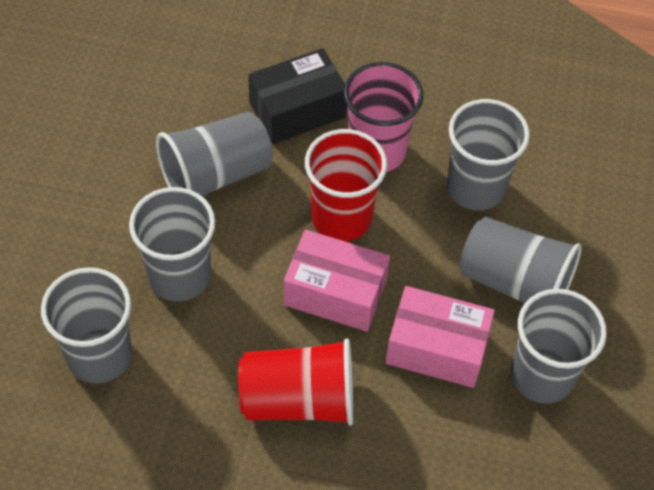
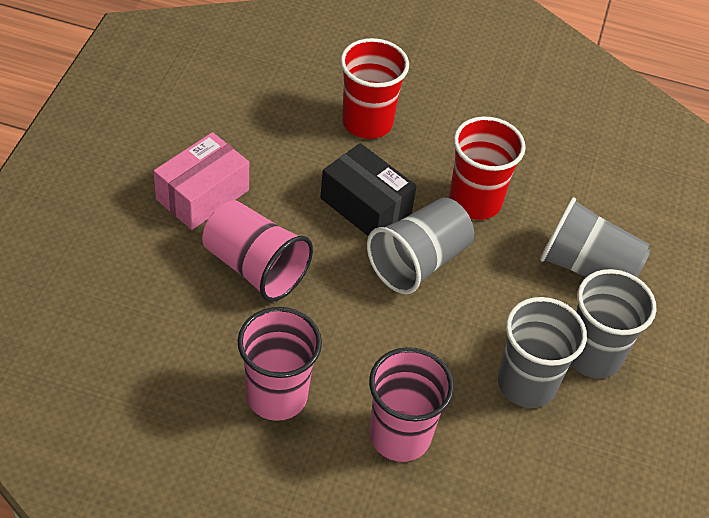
grey cup: [41,267,132,384] [129,187,215,302] [156,112,273,197] [446,99,530,211] [459,217,582,304] [511,289,607,404] = 6 -> [367,198,474,294] [498,297,587,408] [540,197,651,277] [571,269,656,379] = 4
pink box: [284,230,390,332] [385,286,495,388] = 2 -> [153,132,249,230] = 1
pink cup: [344,62,423,172] = 1 -> [202,200,313,302] [238,307,322,421] [369,347,454,462] = 3

